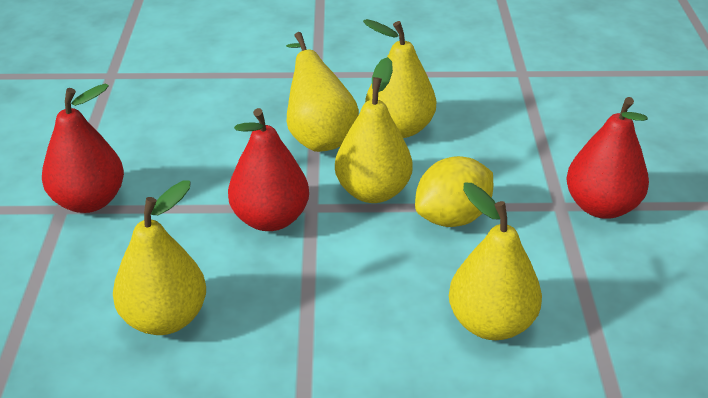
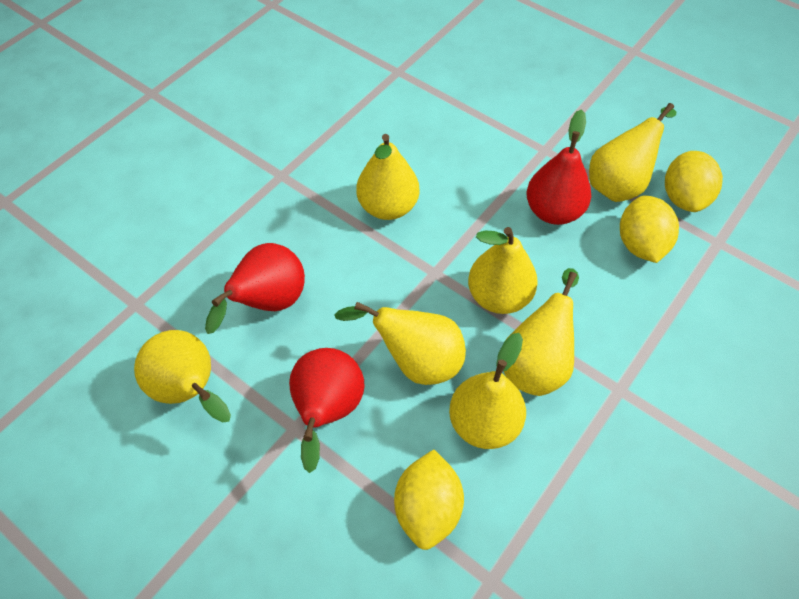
yellow lemon: [415,156,493,227] = 1 -> [394,449,464,550] [620,195,679,263] [665,151,723,212] = 3
yellow pear: [113,180,206,335] [286,32,359,152] [335,57,413,203] [363,19,436,138] [449,183,542,340] = 5 -> [134,330,231,423] [334,302,466,385] [356,134,419,220] [449,333,526,449] [468,227,538,314] [504,268,579,396] [589,103,676,202] = 7

